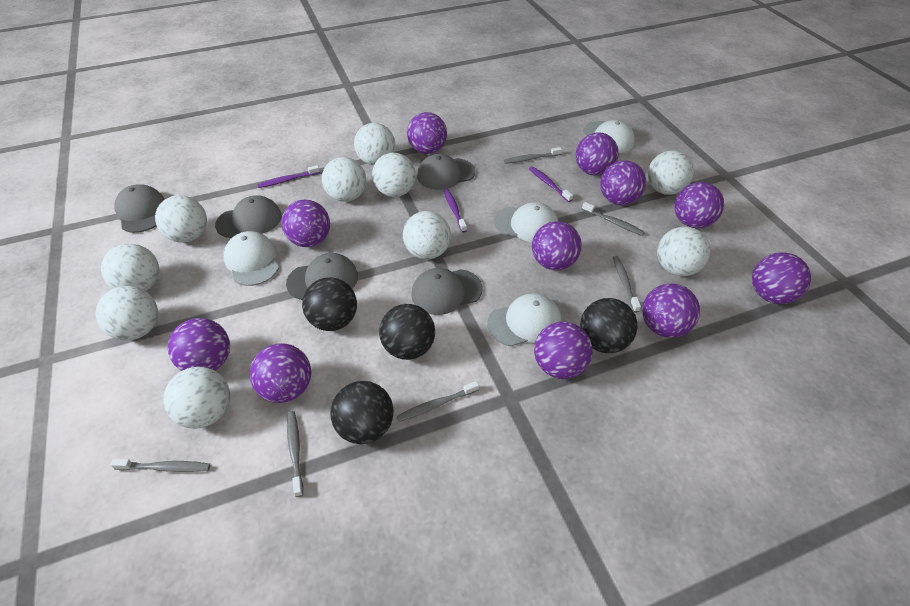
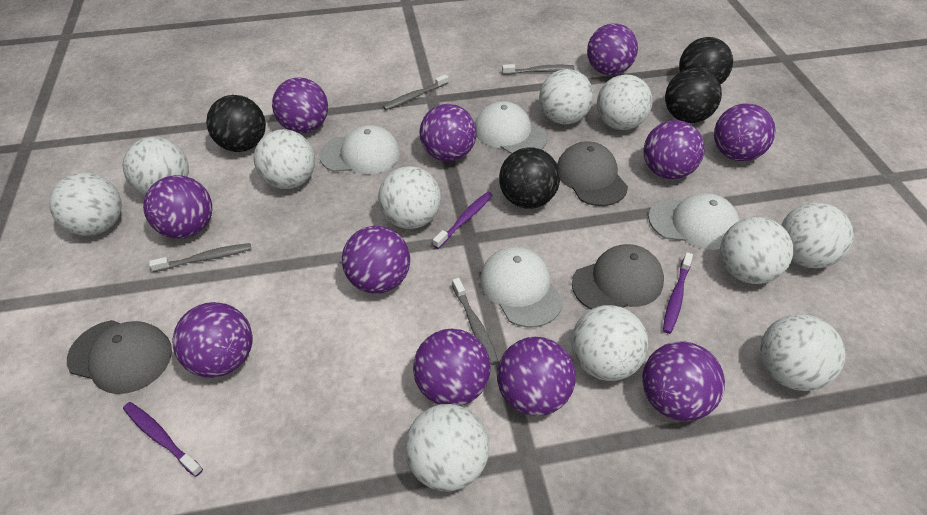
grey cap: [114,184,165,233] [215,195,282,238] [286,253,358,300] [411,268,483,315] [417,154,475,190] = 5 -> [67,320,172,394] [557,141,628,206] [572,244,664,310] = 3
grey toothbrush: [111,459,210,472] [287,411,303,497] [397,381,479,422] [504,147,562,164] [582,202,645,236] [613,256,641,313] = 6 -> [149,243,251,272] [383,74,448,110] [452,278,499,365] [502,64,575,75] = 4
white ball: [95,286,158,340] [101,243,159,291] [155,195,207,243] [163,367,230,429] [322,157,366,202] [354,123,395,165] [372,153,416,197] [403,211,451,259] [648,150,694,195] [657,227,710,276] = 10 -> [49,172,122,236] [123,137,189,195] [254,129,315,189] [378,166,441,229] [405,404,489,491] [539,69,594,124] [571,305,648,381] [597,75,652,130] [720,217,793,284] [760,314,846,391] [781,202,854,268] = 11

